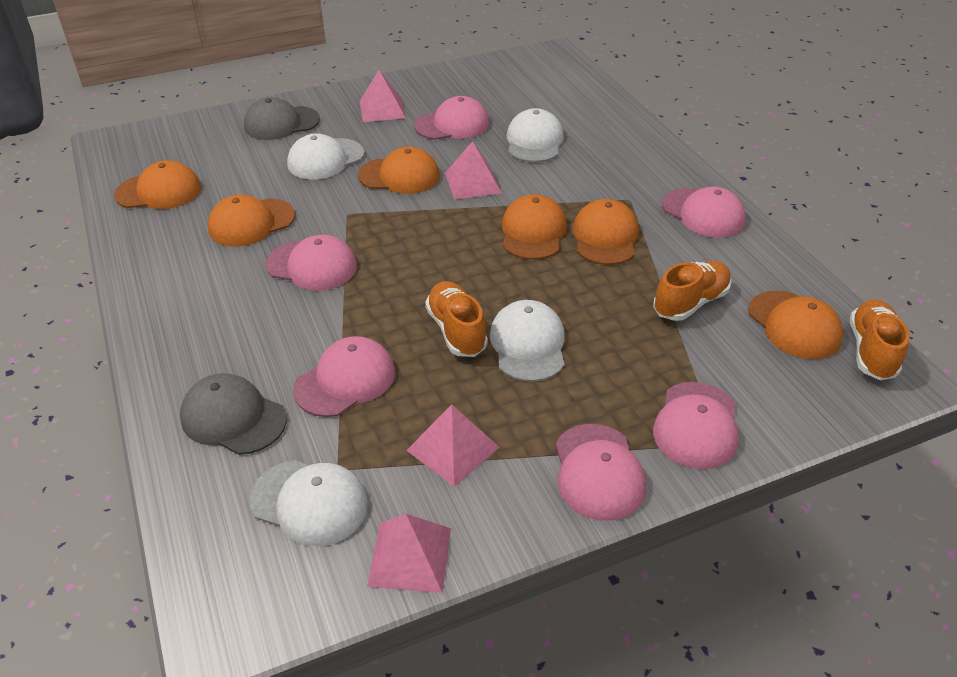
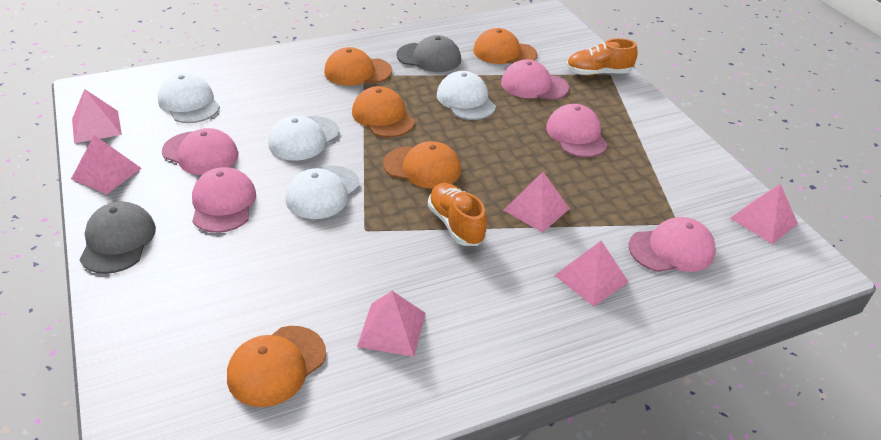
orange cap: [114,160,201,209] [208,195,295,247] [358,147,440,194] [502,194,567,260] [573,199,639,265] [748,291,843,359] = 6 -> [227,326,326,407] [324,47,392,86] [352,86,415,137] [383,141,461,189] [473,28,537,64] = 5
orange shoe: [425,281,488,357] [653,261,732,321] [850,299,909,380] = 3 -> [428,183,487,246] [566,38,638,76] = 2
pink cap: [265,235,357,291] [293,336,395,417] [414,96,489,140] [556,424,646,521] [653,382,739,469] [662,187,746,238] = 6 -> [162,128,238,175] [192,167,256,233] [501,59,569,100] [546,104,608,157] [629,217,716,272] = 5
pink pyramid: [360,70,406,122] [367,514,451,593] [406,404,500,487] [445,141,501,200] = 4 -> [71,135,141,194] [72,89,122,143] [357,291,426,357] [503,172,570,233] [555,241,629,307] [730,184,798,244] = 6

